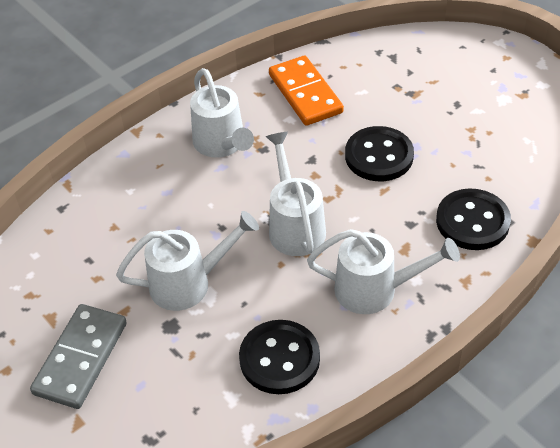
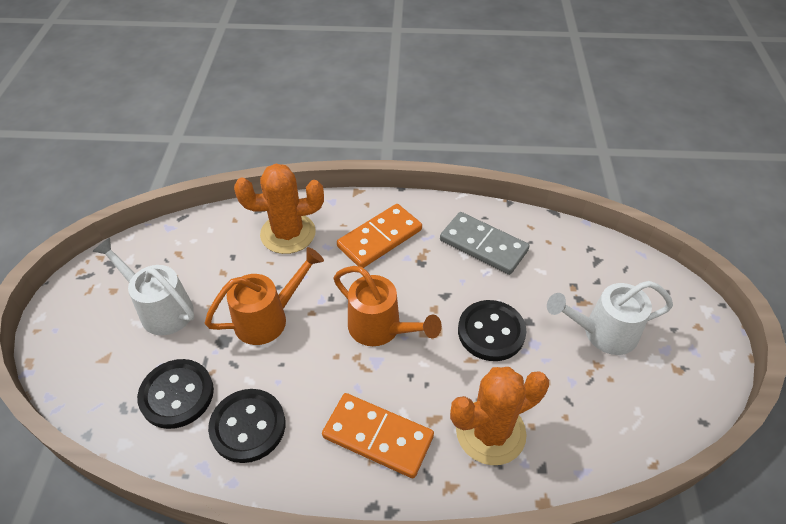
orange cactus: none = 0 -> [234,164,324,254] [450,367,549,465] = 2
orange domino: [269,55,344,126] = 1 -> [322,393,434,478] [337,204,422,268] = 2
orange watering can: none = 0 -> [205,247,324,345] [333,266,442,346] = 2
white watering can: [116,211,259,311] [190,68,254,158] [266,132,326,256] [307,229,460,314] = 4 -> [92,238,194,335] [547,281,673,355] = 2

